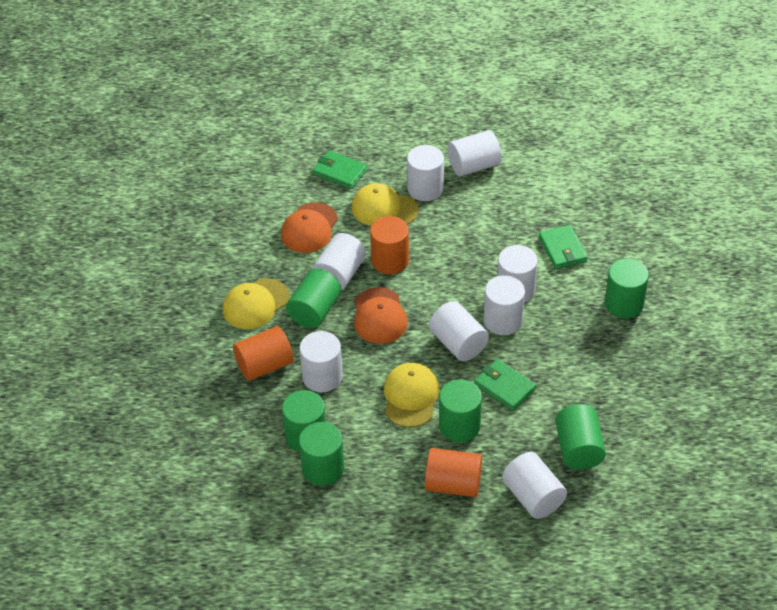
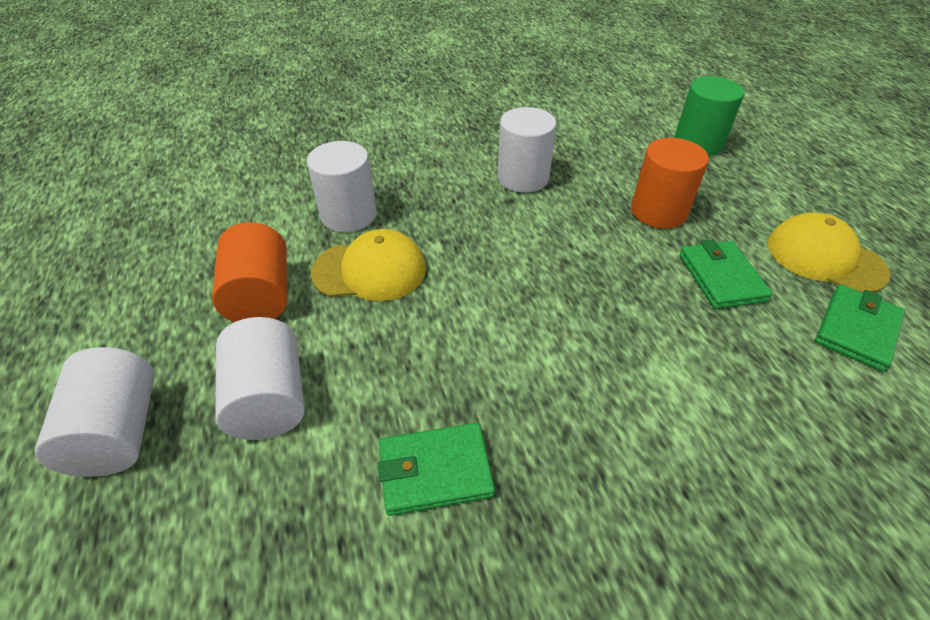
green cylinder: [282,390,326,452] [286,269,342,328] [299,422,344,486] [439,380,482,442] [555,404,606,470] [605,259,649,318] = 6 -> [674,76,745,156] = 1
orange cap: [281,202,338,253] [354,287,408,344] = 2 -> none = 0
orange cylinder: [233,326,294,381] [370,216,409,274] [425,448,482,497] = 3 -> [212,222,287,322] [631,138,709,229] = 2
white cylinder: [299,331,343,392] [312,233,366,291] [407,145,444,201] [429,301,489,361] [448,130,501,176] [484,275,525,335] [497,245,538,303] [502,452,567,519] = 8 -> [35,347,155,477] [215,317,305,440] [307,141,377,232] [497,107,557,193] = 4
yellow cap: [223,278,289,329] [351,183,418,226] [384,363,439,428] = 3 -> [311,229,426,301] [768,213,890,293] = 2

